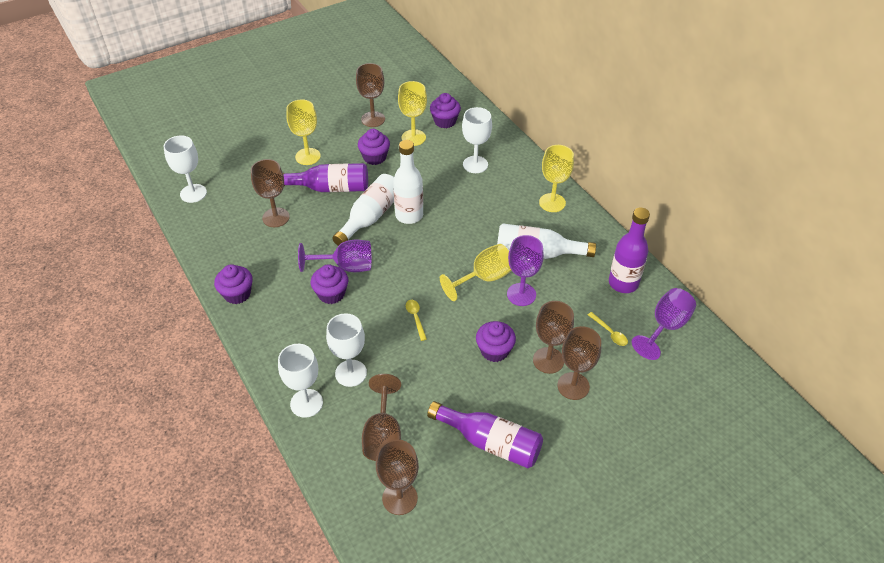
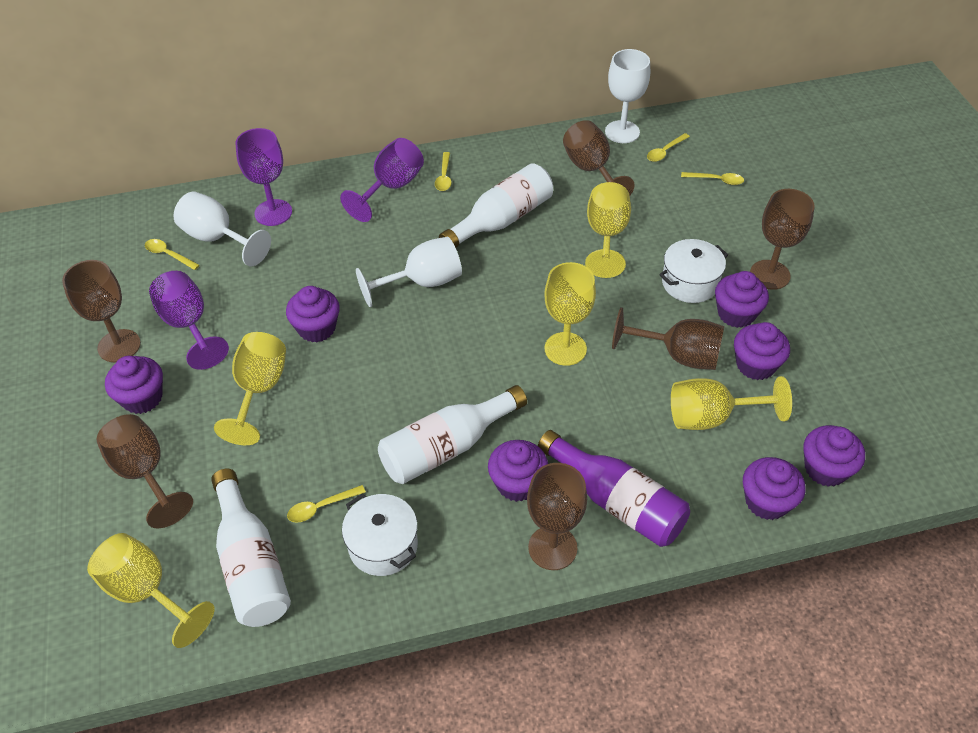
purple bottle: [283,163,368,192] [427,401,543,468] [609,208,650,293] = 3 -> [538,430,690,547] = 1
purple cupcake: [214,264,253,304] [311,264,348,304] [358,129,390,165] [430,93,461,128] [476,321,516,362] = 5 -> [105,356,163,414] [286,286,340,342] [488,440,548,502] [715,271,769,328] [734,322,790,380] [743,457,805,520] [803,425,865,487] = 7
white goblet: [164,135,207,203] [278,344,323,418] [326,313,367,387] [462,107,492,173] = 4 -> [173,191,271,267] [356,237,462,307] [605,49,650,143] = 3
white pot: none = 0 -> [342,494,418,576] [659,239,728,303] = 2
yellow goblet: [286,99,321,165] [398,81,427,146] [440,244,512,301] [539,145,574,212] = 4 -> [87,533,215,648] [214,332,286,445] [544,262,596,366] [585,182,631,278] [671,376,792,430] = 5
yellow spoon: [406,300,427,341] [588,312,628,346] = 2 -> [145,239,200,270] [287,485,366,523] [435,152,451,191] [647,133,690,162] [681,172,744,185] = 5

